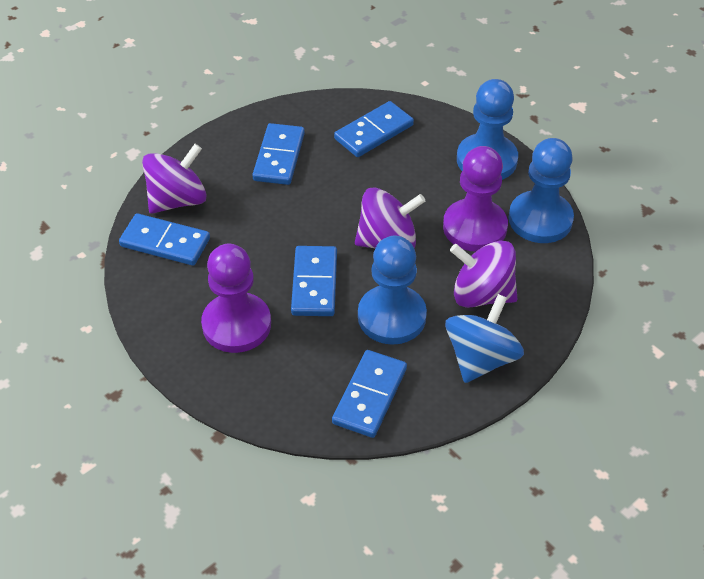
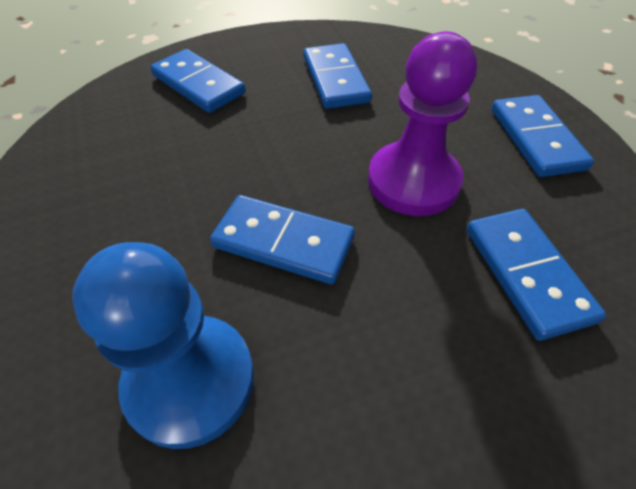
blue pawn: [358,236,427,345] [457,79,518,180] [509,138,574,243] = 3 -> [72,242,254,449] = 1
blue spinning top: [445,294,524,383] = 1 -> none = 0
purple pawn: [201,244,271,353] [443,146,508,252] = 2 -> [368,31,477,216] = 1
purple spinning top: [142,144,207,214] [355,188,425,248] [450,240,517,308] = 3 -> none = 0

